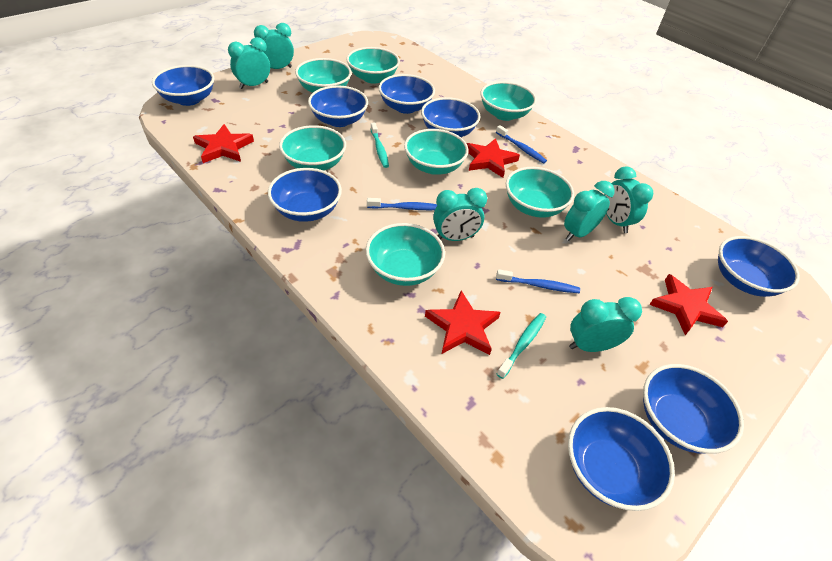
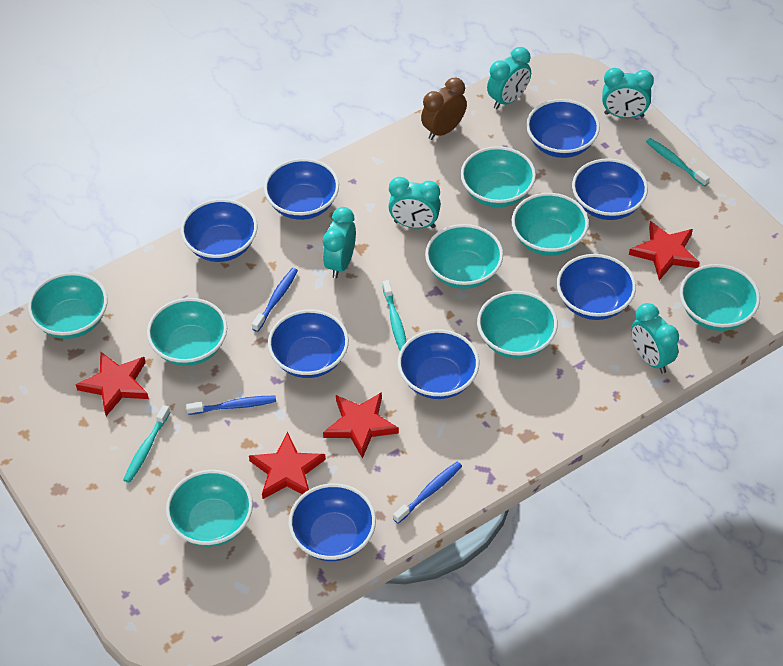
brown clock: none = 0 -> [421,78,467,140] = 1
turquoise bowl: [279,125,346,171] [295,58,352,93] [346,47,400,84] [366,223,445,286] [404,129,469,175] [481,81,537,121] [506,167,574,218] = 7 -> [28,272,108,339] [147,298,227,366] [166,470,253,547] [425,224,503,289] [461,146,536,207] [477,291,558,359] [511,193,589,256] [680,264,760,331] = 8
turquoise clock: [228,37,270,89] [254,23,294,69] [433,188,487,241] [564,181,615,241] [569,297,642,352] [604,167,653,233] = 6 -> [323,207,356,278] [388,177,441,229] [487,47,531,109] [602,68,654,118] [631,303,679,374] = 5
turquoise toothbrush: [370,122,389,168] [497,313,546,379] = 2 -> [123,405,170,483] [383,280,407,350] [646,138,710,187] = 3

